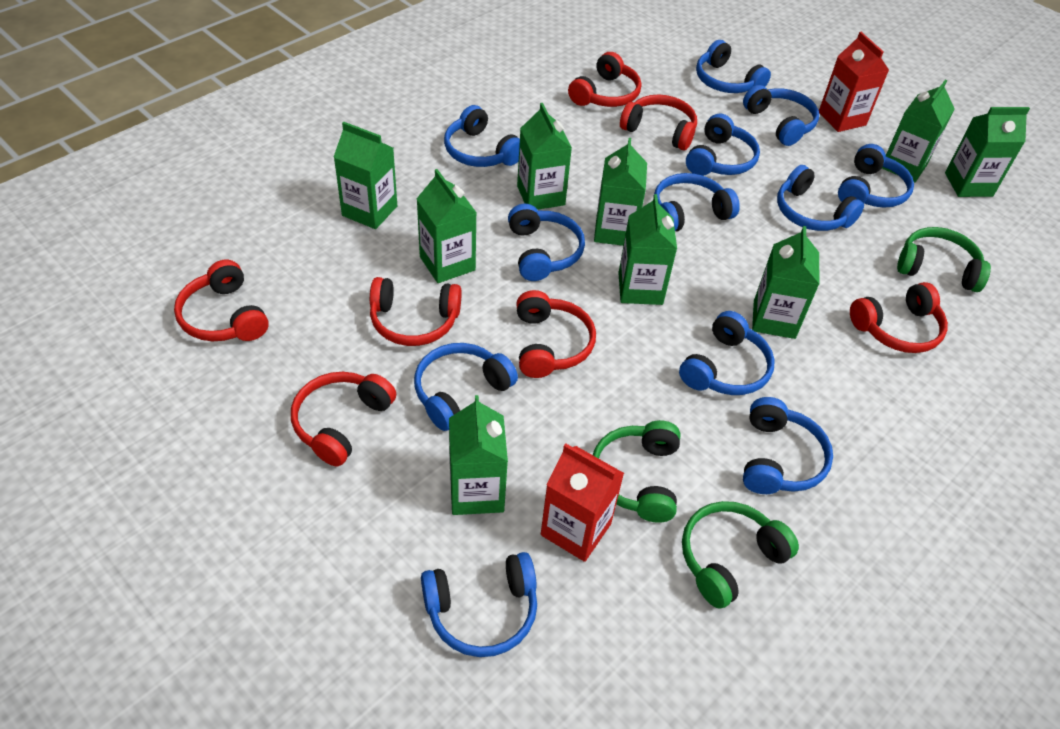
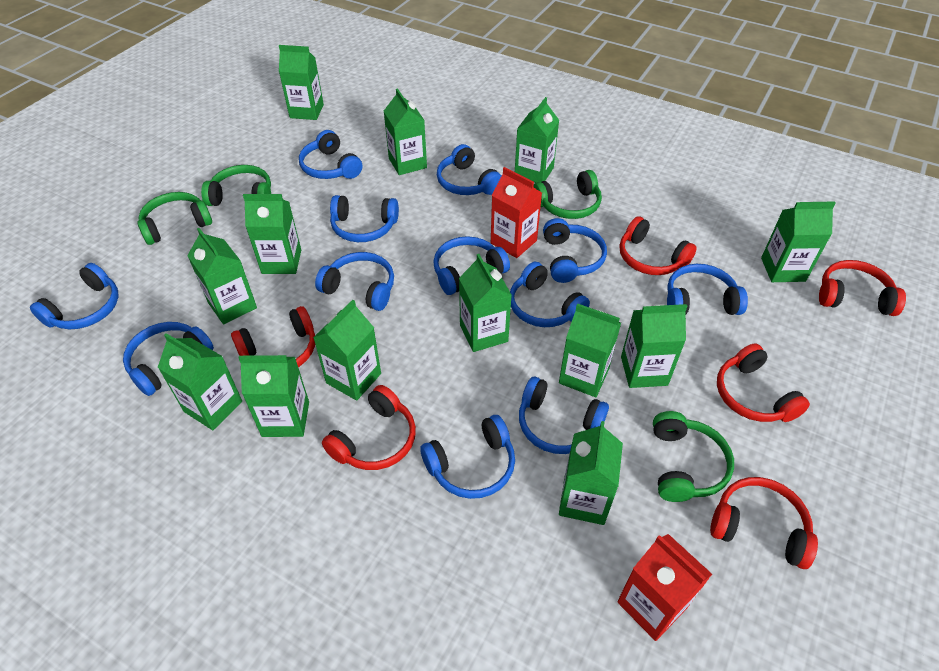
green carton: [334,122,397,229] [416,169,477,283] [449,395,508,515] [517,103,572,210] [594,138,647,246] [619,194,677,305] [752,226,820,339] [882,80,955,182] [945,107,1030,197] = 9 -> [157,333,242,430] [187,228,257,324] [239,355,309,437] [243,194,301,274] [279,45,324,120] [313,300,381,401] [384,88,427,175] [459,254,511,352] [515,97,559,183] [559,303,621,397] [559,421,623,525] [621,304,687,388] [761,201,836,282] = 13
green headphones: [593,420,681,523] [682,501,799,609] [897,227,991,292] = 3 -> [137,192,212,245] [201,165,271,206] [533,170,602,219] [653,411,734,502] = 4
red headphones: [174,260,269,341] [291,372,396,466] [370,277,462,346] [516,290,596,378] [568,52,641,107] [620,95,697,151] [850,282,948,353] = 7 -> [231,306,315,367] [322,385,416,470] [620,216,697,275] [710,477,818,569] [717,343,810,422] [819,260,906,316] = 6

